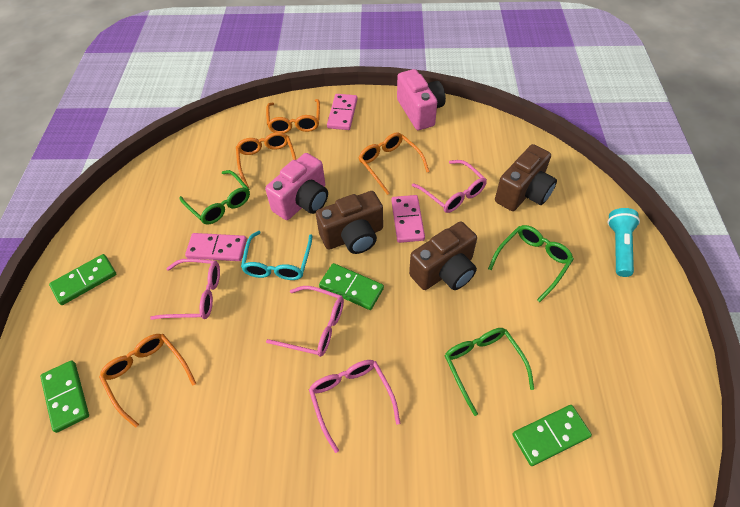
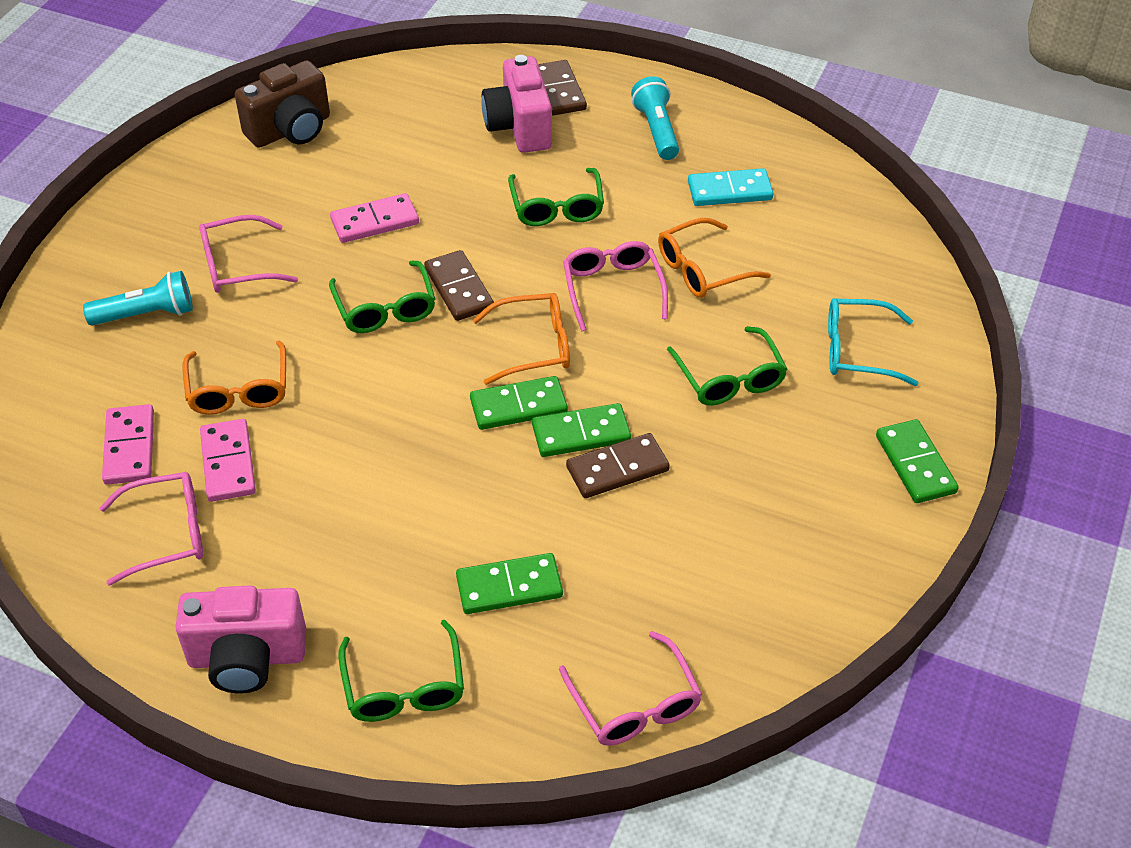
brown camera: [316,191,383,254] [409,222,477,290] [495,144,557,211] = 3 -> [235,61,330,148] = 1
brown domino: none = 0 -> [424,250,494,321] [538,60,587,115] [566,433,670,498] = 3
green glasses: [179,170,250,224] [445,328,534,416] [488,225,574,302] = 3 -> [329,260,435,333] [338,620,464,722] [508,168,604,226] [667,326,787,406] = 4
orange glasses: [99,334,196,428] [236,132,296,188] [266,99,320,133] [359,132,430,195] = 4 -> [183,340,286,415] [473,293,570,385] [658,218,771,298] = 3
turquoise domino: none = 0 -> [688,168,774,206] = 1
turquoise flashlight: [608,208,640,277] = 1 -> [83,271,193,326] [631,76,679,160] = 2

